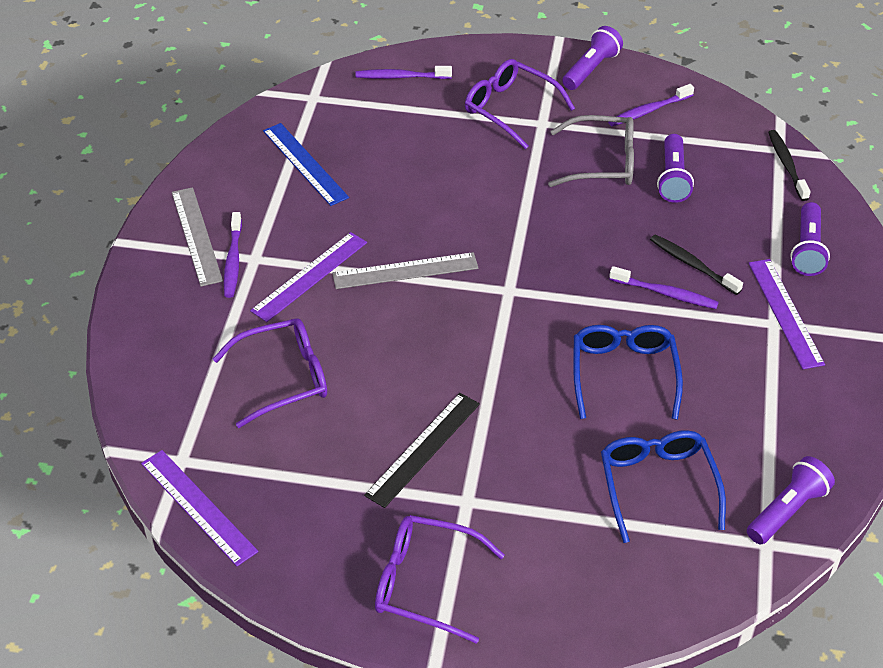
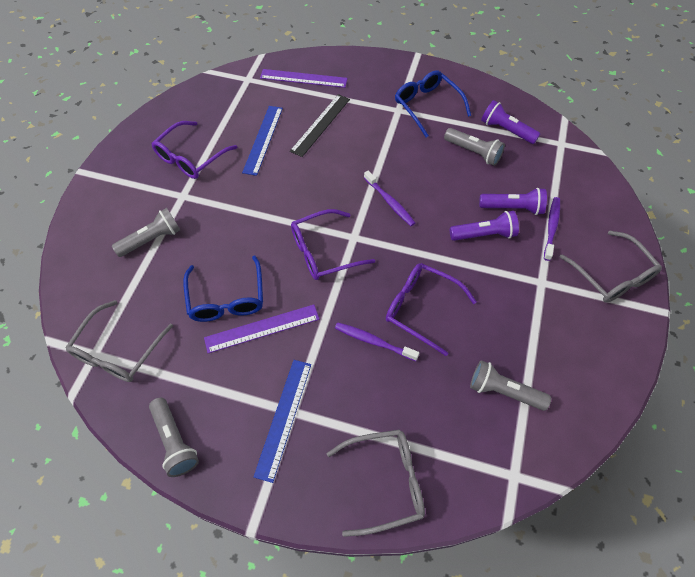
black toothbrush: [650,234,743,295] [768,130,811,201] = 2 -> none = 0
blue ruler: [263,123,349,206] = 1 -> [242,106,283,176] [254,360,311,483] = 2
grey flashlight: none = 0 -> [112,208,180,257] [149,398,199,477] [444,128,505,166] [470,360,551,411] = 4
grey glasses: [548,115,634,187] = 1 -> [65,300,173,382] [327,429,425,537] [560,231,662,302] = 3
grey ruler: [172,187,223,287] [332,252,479,289] = 2 -> none = 0
purple flashlight: [562,26,623,90] [657,134,694,203] [747,456,835,545] [790,202,830,276] = 4 -> [450,211,519,241] [479,188,547,215] [481,100,540,144] = 3
purple ruler: [141,450,258,566] [250,232,367,322] [749,259,825,369] = 3 -> [204,304,319,353] [260,69,348,88] = 2
purple toothbrush: [224,212,242,298] [355,66,452,79] [608,84,694,126] [609,266,719,309] = 4 -> [335,322,419,361] [364,170,415,226] [544,197,560,261] = 3

